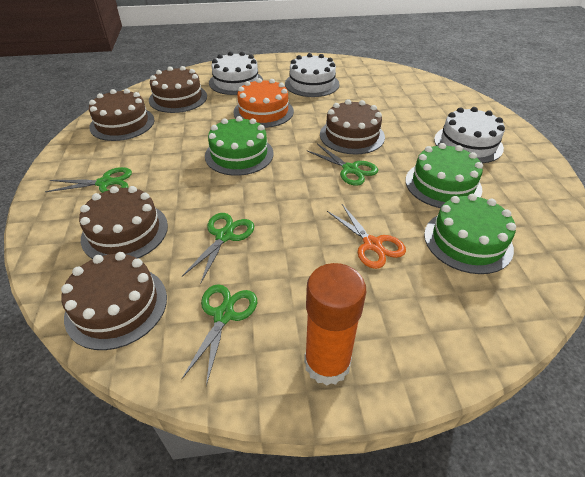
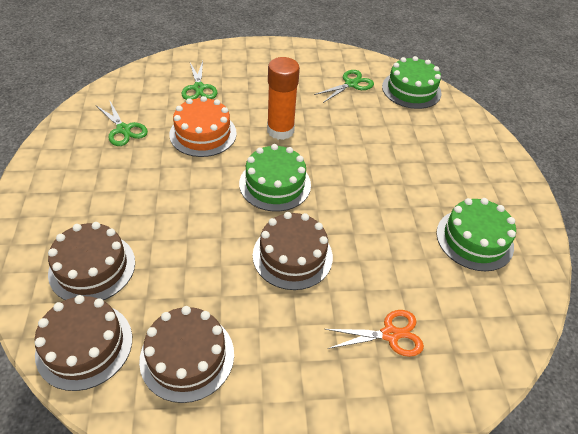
brown cake: [61,252,167,350] [79,186,168,259] [89,89,154,141] [149,66,207,113] [320,99,385,155] = 5 -> [35,295,132,391] [48,222,135,300] [139,306,234,403] [253,212,333,290] = 4
green scissors: [45,167,132,193] [182,213,254,284] [182,284,257,386] [306,144,378,186] = 4 -> [97,101,148,146] [181,61,218,100] [314,70,374,103] = 3
white cake: [209,52,263,95] [285,53,340,97] [434,107,505,163] = 3 -> none = 0

